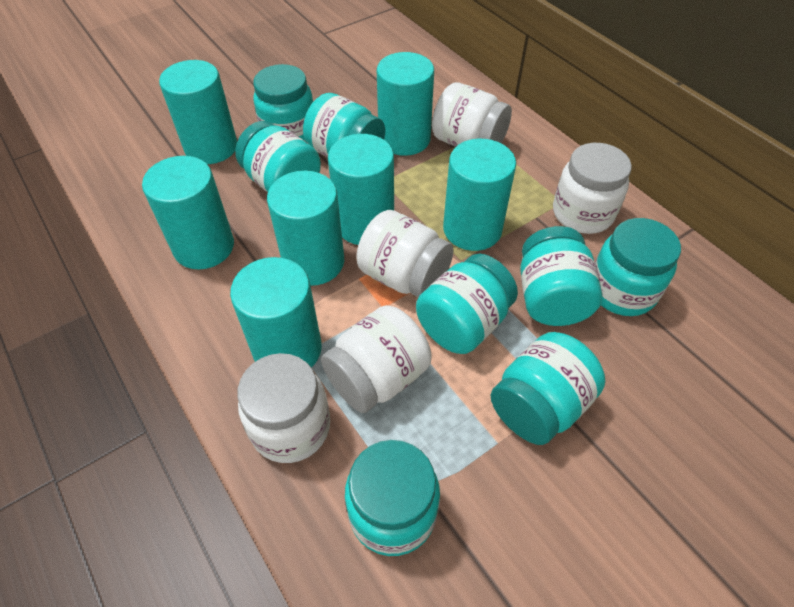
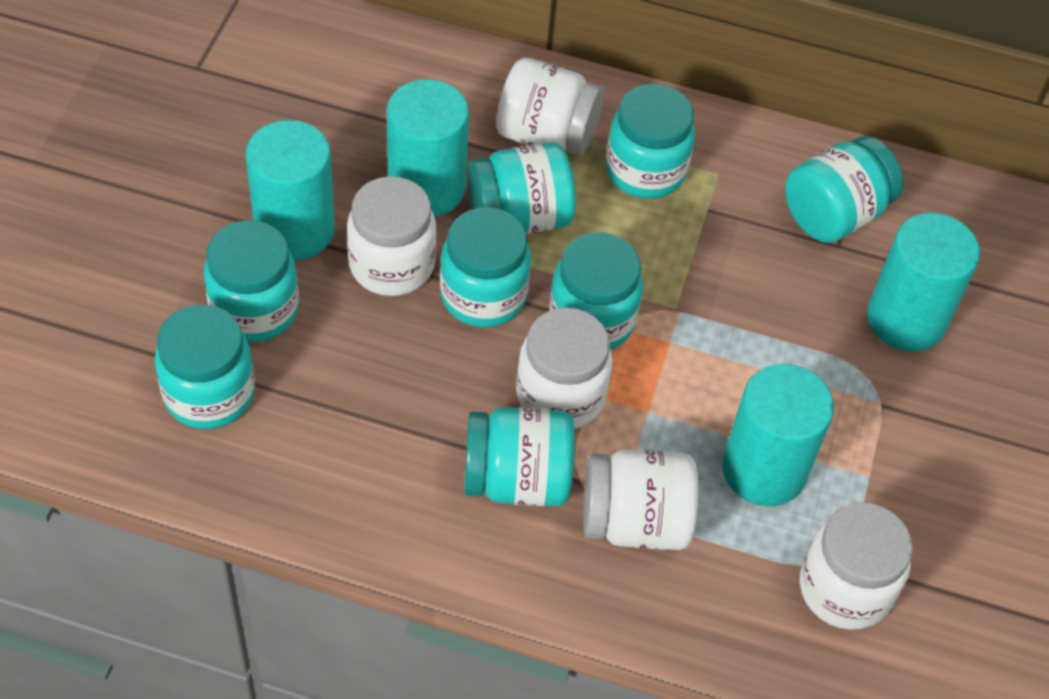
turquoise cylinder: [142,156,234,269] [159,60,237,164] [230,257,322,368] [267,170,344,286] [328,134,394,245] [377,52,434,156] [443,139,516,251] = 7 -> [245,120,335,260] [387,79,469,217] [722,364,834,506] [867,213,980,351] = 4

